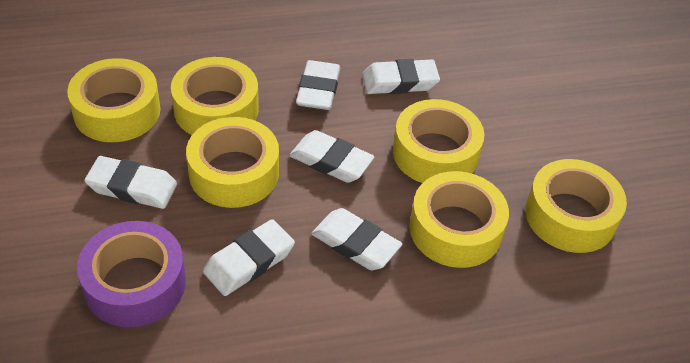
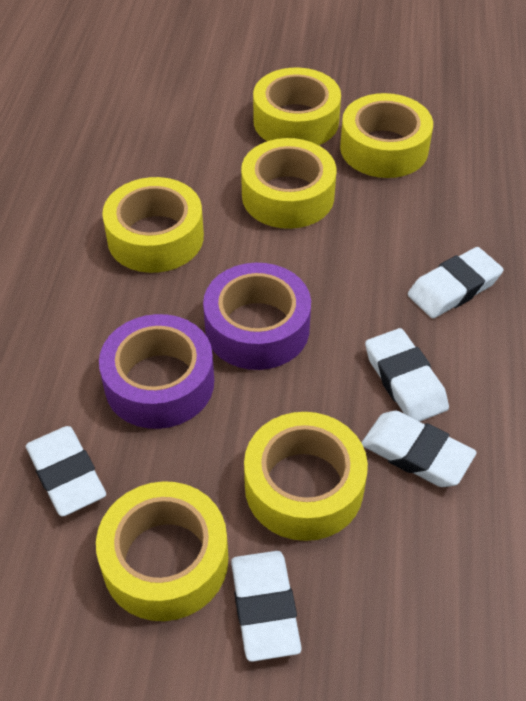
purple tape: [77,221,186,327] = 1 -> [99,314,214,429] [203,263,311,370] = 2
white eraser: [84,156,177,209] [203,219,295,296] [289,130,374,183] [296,60,340,110] [311,208,402,270] [362,59,440,94] = 6 -> [26,426,106,517] [231,551,302,662] [362,411,477,487] [365,328,449,422] [408,247,504,319] = 5

